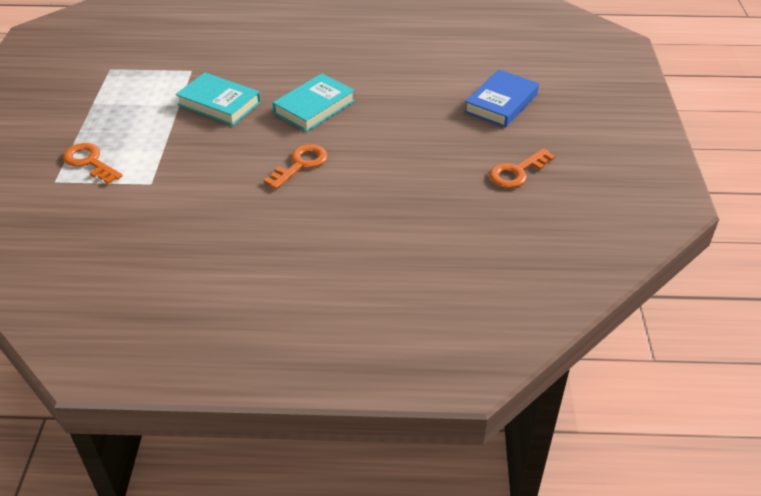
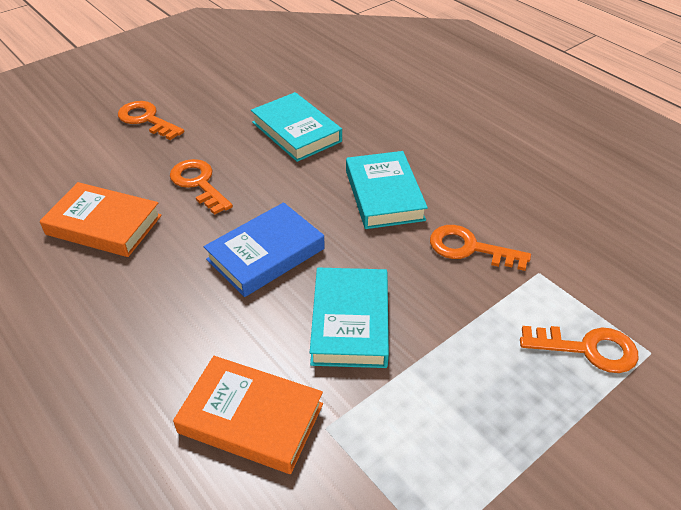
orange book: none = 0 -> [40,182,162,257] [173,356,323,474] = 2
orange key: [63,143,123,184] [264,144,328,189] [490,148,555,188] = 3 -> [118,101,184,140] [170,159,233,215] [430,225,531,271] [520,326,638,373] = 4
turquoise book: [175,72,261,126] [273,73,355,132] = 2 -> [251,92,342,162] [310,268,389,368] [346,151,428,229] = 3

